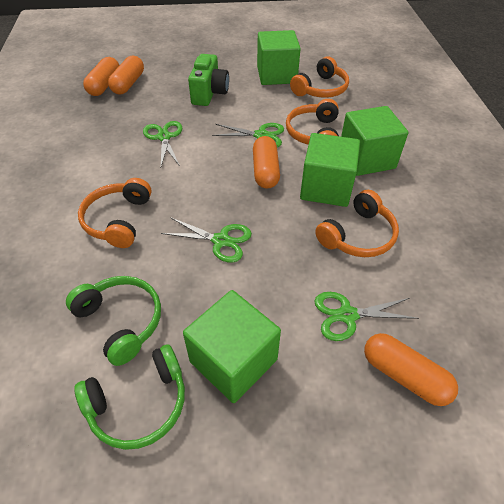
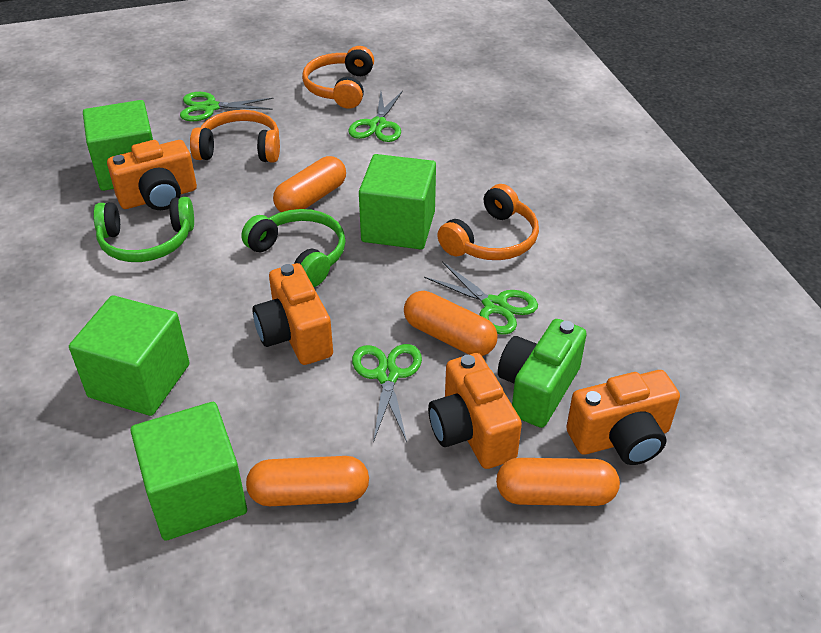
orange camera: none = 0 -> [107,140,197,210] [253,263,333,365] [428,353,522,469] [566,370,680,465] = 4
orange headphones: [78,178,151,248] [286,99,339,145] [290,56,349,98] [315,190,399,257] = 4 -> [190,110,280,162] [302,46,374,109] [437,184,539,260] = 3

